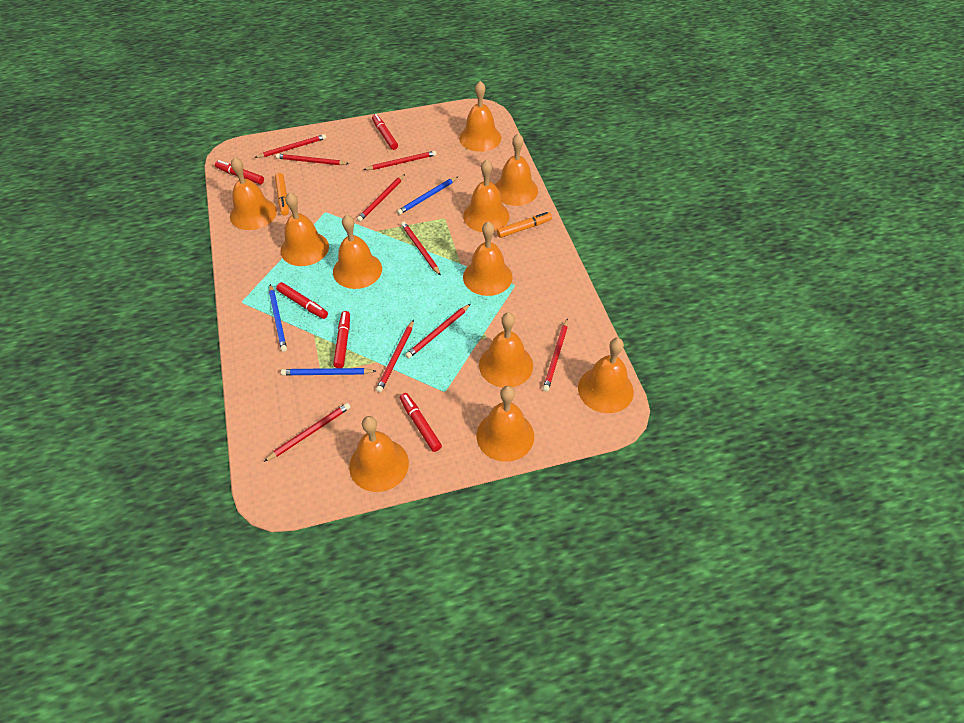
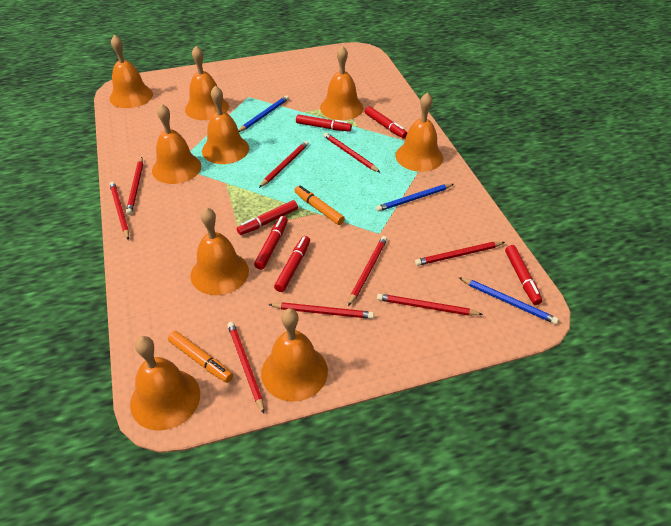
orange bell: [230,157,277,230] [280,192,329,266] [333,214,382,289] [349,416,409,492] [459,81,501,152] [463,159,509,232] [463,221,513,296] [477,386,534,462] [479,312,533,388] [495,133,538,206] [578,338,634,413] = 11 -> [110,35,153,108] [130,336,200,431] [152,104,202,184] [185,46,229,120] [190,207,249,295] [202,85,249,164] [261,308,328,402] [320,46,363,120] [395,92,443,172] = 9
red marker: [215,160,264,184] [276,282,328,319] [333,311,350,368] [372,114,398,150] [400,393,442,452] = 5 -> [237,200,298,235] [254,216,288,270] [274,236,310,292] [296,114,352,132] [365,106,407,138] [505,245,542,305] = 6

